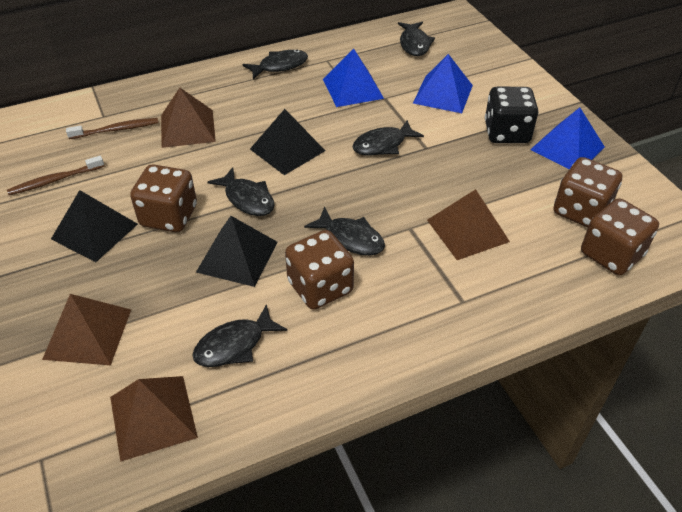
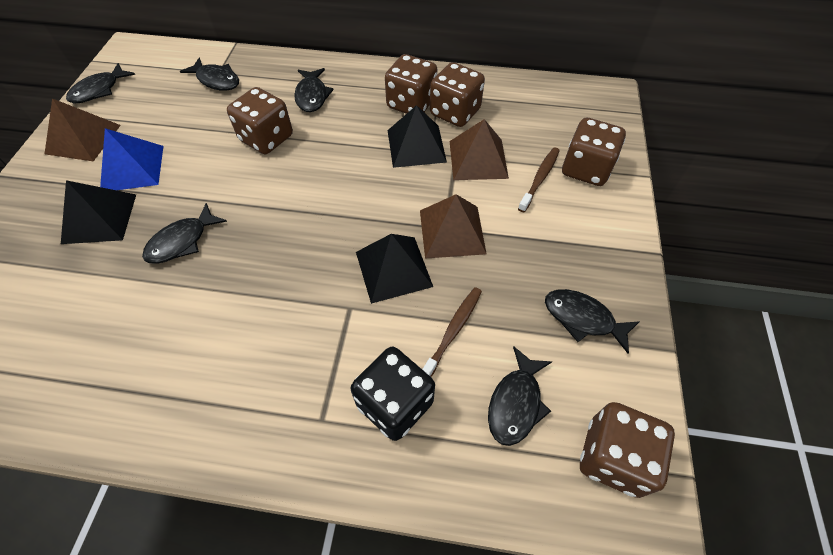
blue pyramid: [323,48,384,107] [413,54,473,113] [530,107,605,169] = 3 -> [100,128,163,190] = 1
brown dice: [130,164,197,232] [285,230,354,310] [554,157,622,228] [581,198,659,275] = 4 -> [227,87,293,154] [385,54,437,114] [430,62,485,127] [562,118,626,186] [580,402,675,498] = 5
brown pyramid: [42,294,131,366] [110,376,198,462] [161,88,216,148] [427,189,510,260] = 4 -> [45,98,121,162] [420,194,486,259] [449,119,509,180] = 3

